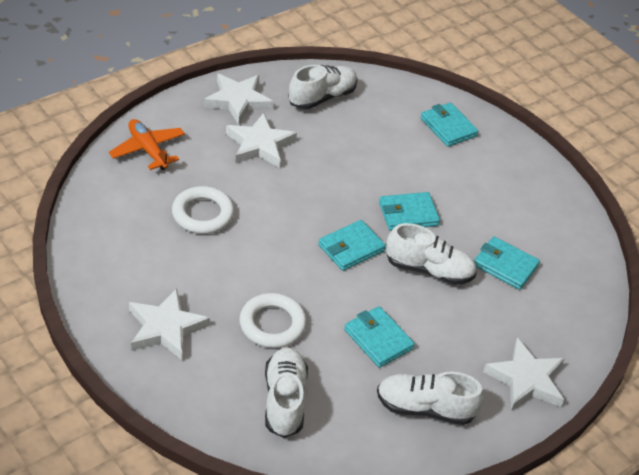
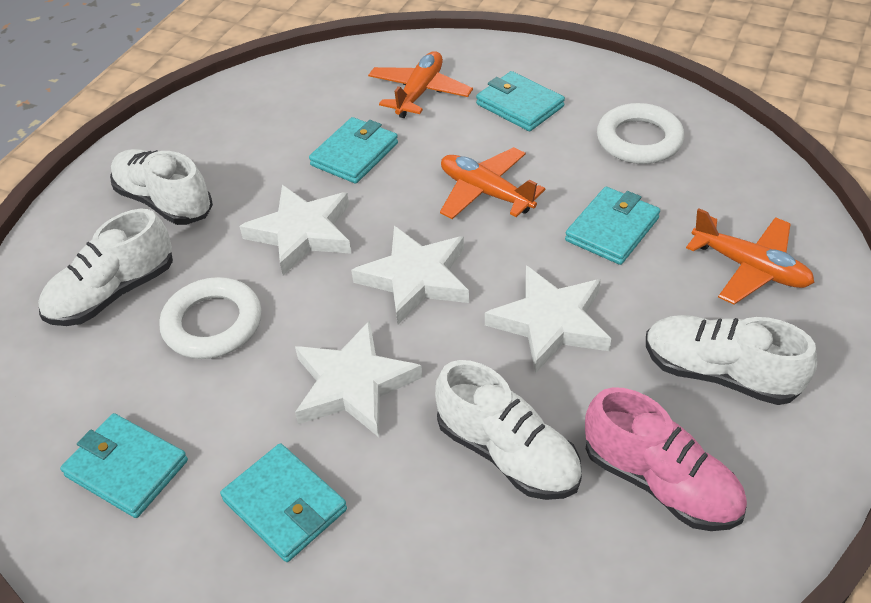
orange plane: [109,119,185,170] = 1 -> [368,51,473,118] [440,147,545,219] [686,208,814,304] = 3
pink shoe: none = 0 -> [585,387,747,531] = 1

